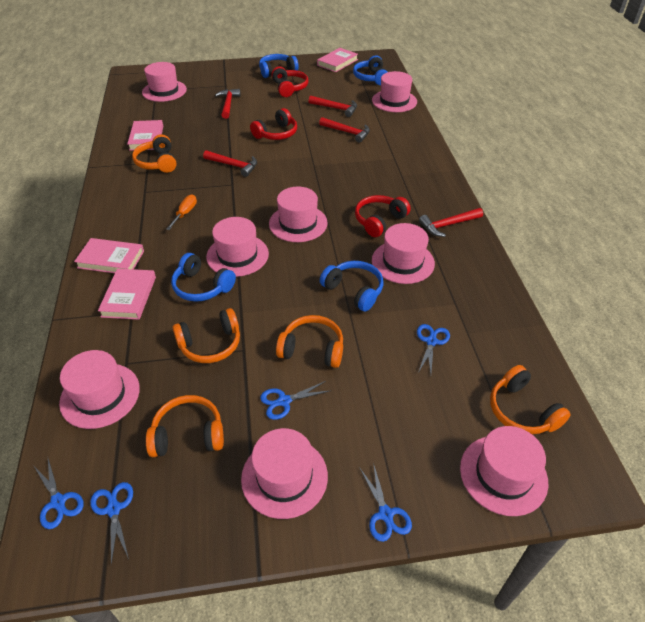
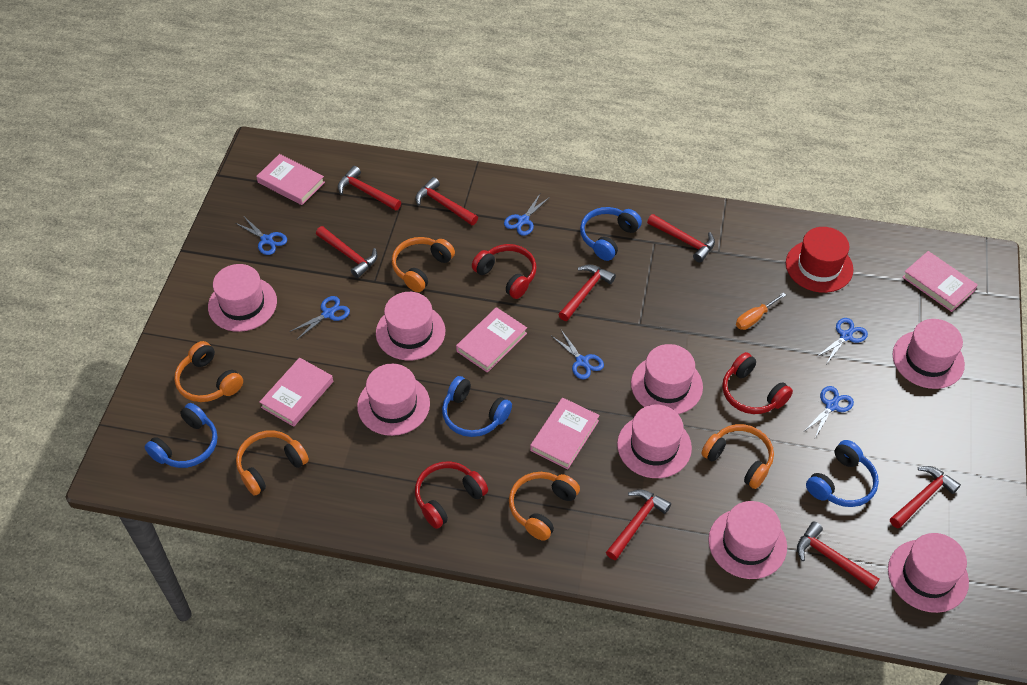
blue scissors: [33,459,84,529] [90,482,133,565] [260,381,329,420] [359,463,412,542] [417,324,450,374] = 5 -> [235,217,287,255] [290,296,350,339] [504,194,550,236] [552,330,604,379] [804,386,854,438] [816,318,868,363] = 6
pink book: [74,238,144,273] [98,269,156,320] [127,120,163,151] [317,48,358,72] = 4 -> [256,154,325,205] [260,357,333,427] [456,307,527,373] [530,398,600,469] [902,251,978,312] = 5
red hammer: [203,150,257,177] [215,89,241,119] [309,96,357,117] [319,117,370,143] [419,208,483,237] = 5 -> [316,226,377,278] [338,166,401,211] [415,177,478,225] [558,264,616,321] [606,490,671,560] [647,214,715,263] [797,522,880,590] [890,466,961,528] = 8
red hat: none = 0 -> [786,227,854,293] = 1

